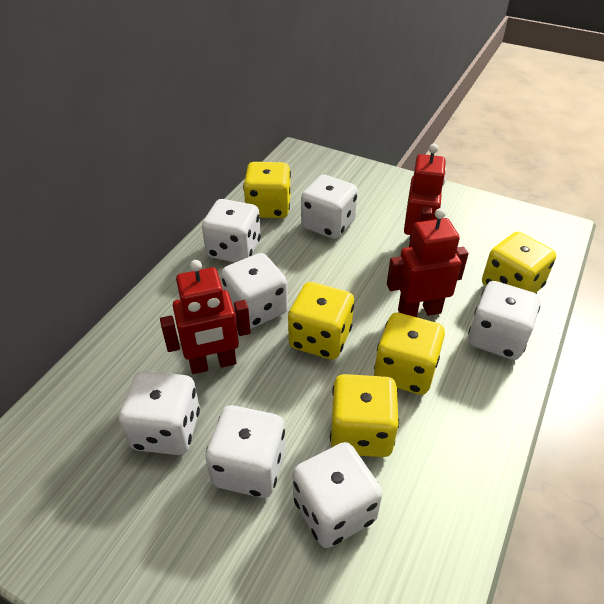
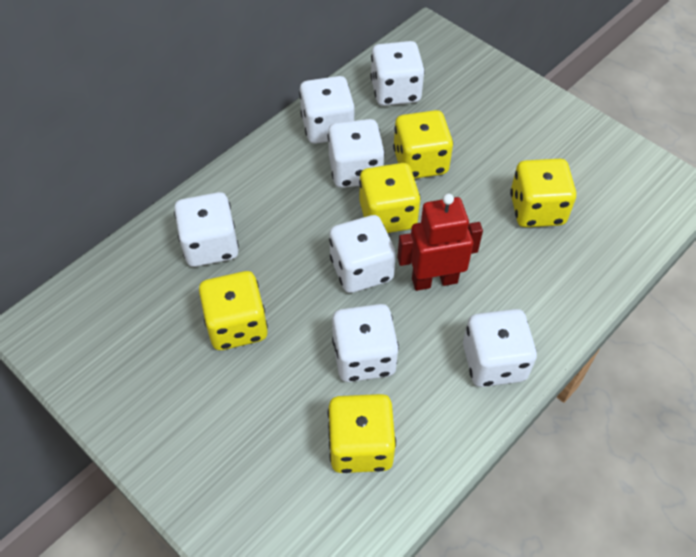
red robot: [160,260,251,374] [387,208,468,317] [404,144,446,247] = 3 -> [397,193,483,291] = 1

